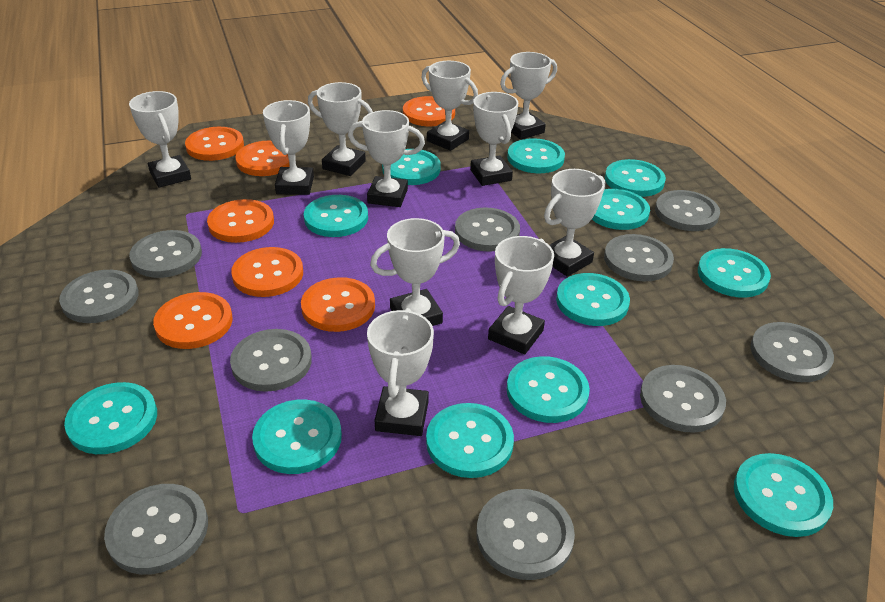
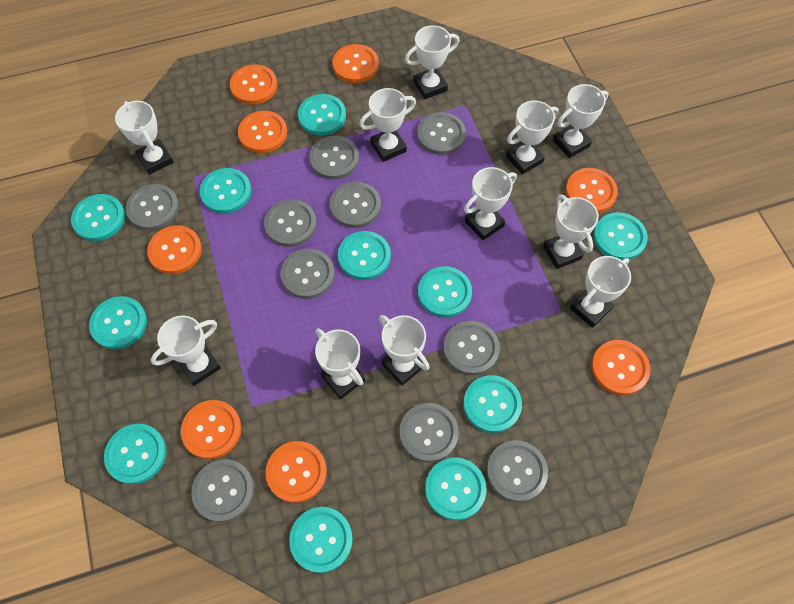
orange button: [153,292,233,349] [185,127,244,161] [207,199,274,243] [231,247,303,297] [235,141,290,176] [301,277,375,332] [403,96,455,126] = 7 -> [147,225,202,274] [181,400,241,459] [230,64,277,105] [238,111,287,153] [266,441,327,503] [332,44,379,83] [566,168,618,213] [591,340,650,395] = 8
turquoise button: [64,382,157,454] [252,399,342,474] [304,195,368,237] [382,149,441,185] [426,403,514,478] [507,138,565,173] [507,356,590,423] [556,273,630,326] [592,189,650,230] [605,159,666,197] [698,248,771,298] [734,453,833,537] = 12 -> [71,194,125,241] [89,296,147,349] [104,424,166,484] [200,168,252,214] [289,507,353,573] [298,94,346,136] [338,231,391,280] [418,266,472,318] [425,458,487,520] [463,375,522,433] [594,212,648,260] = 11

